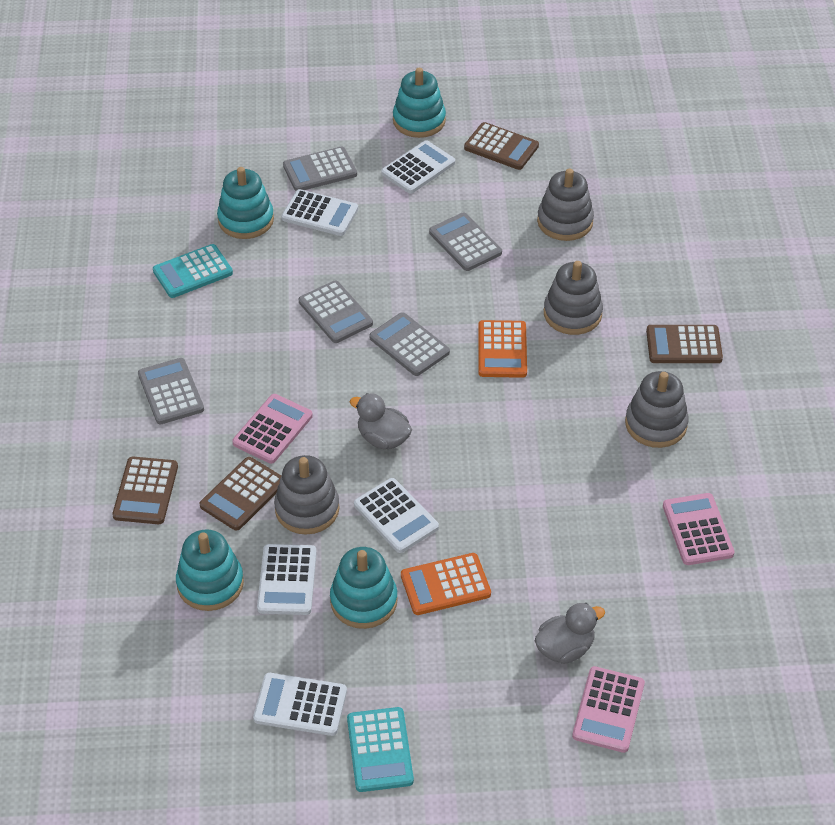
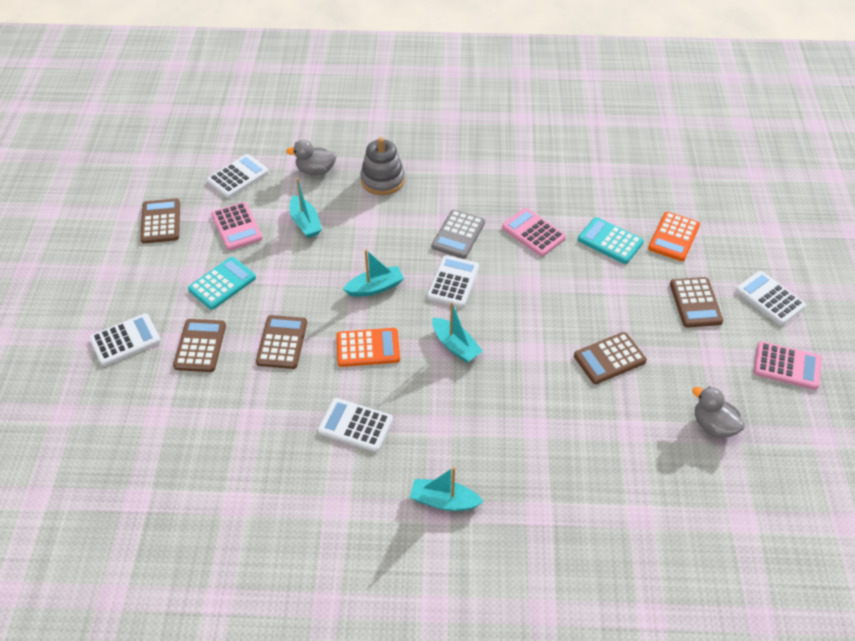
brown calculator: [112,457,178,524] [200,457,281,531] [464,122,539,170] [646,325,723,363] = 4 -> [140,198,180,243] [173,319,226,372] [256,315,307,369] [574,332,647,384] [670,277,723,328] = 5
grey calculator: [138,358,204,424] [283,147,357,191] [299,281,373,343] [369,312,450,376] [429,212,502,271] = 5 -> [432,210,485,259] = 1
grey stacking toy: [274,455,340,535] [537,169,594,241] [544,261,603,335] [625,371,689,448] = 4 -> [360,137,405,195] = 1
turquoise boat: none = 0 -> [290,178,322,238] [343,249,404,297] [410,467,483,511] [432,302,483,363] = 4
turquoise stacking toy: [176,529,244,611] [217,167,274,239] [330,547,398,629] [393,68,446,138] = 4 -> none = 0

